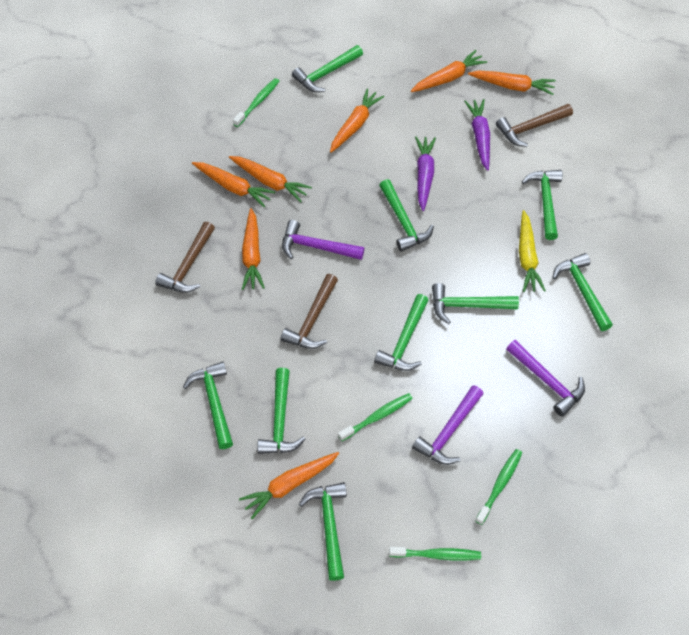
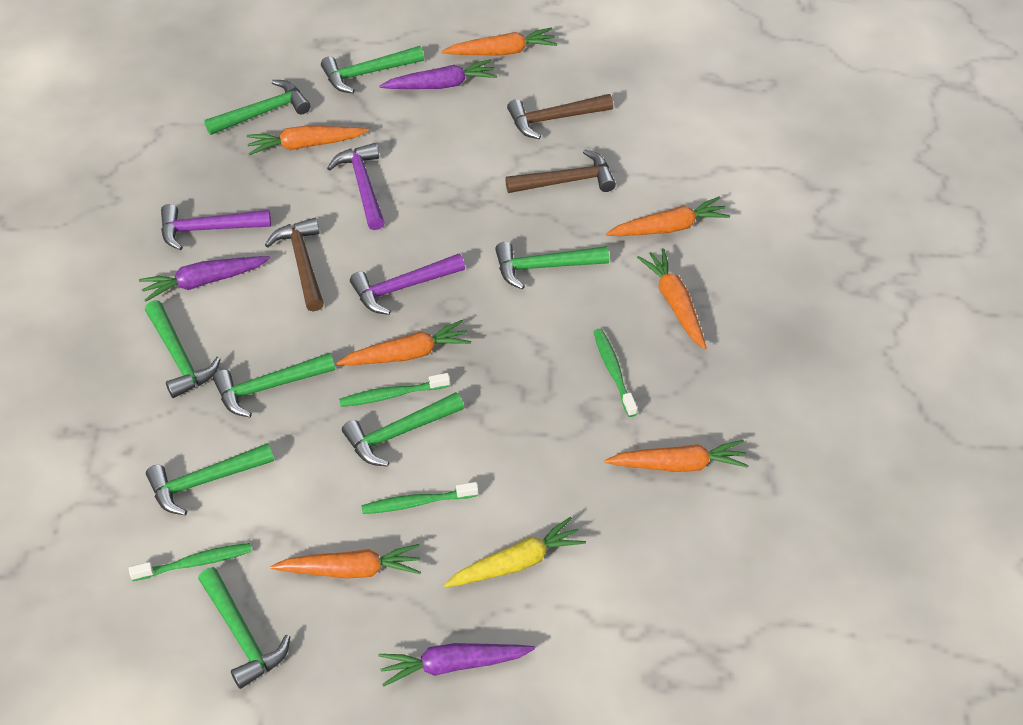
green hammer: [183,361,233,449] [257,368,306,454] [292,45,363,92] [299,482,347,581] [374,294,429,371] [379,179,434,252] [432,283,519,324] [522,170,563,240] [552,253,613,331] = 9 -> [145,300,221,398] [146,443,274,516] [198,567,290,689] [204,80,311,135] [213,353,335,417] [321,46,424,93] [342,392,464,467] [495,242,609,290] = 8
purple carrot: [415,136,436,211] [464,99,490,171] = 2 -> [139,256,270,301] [379,59,497,89] [379,643,535,687] = 3

